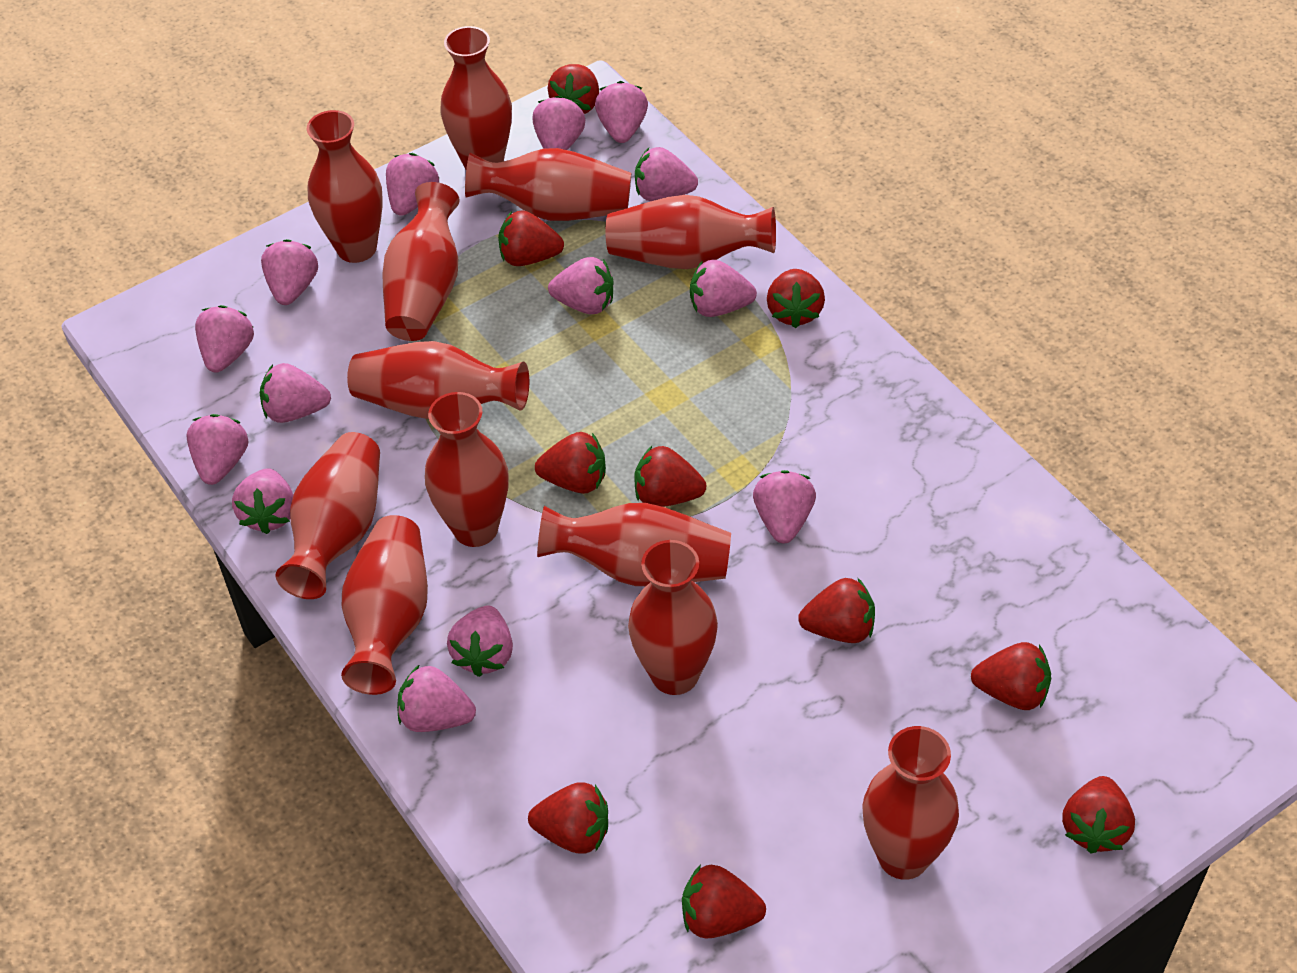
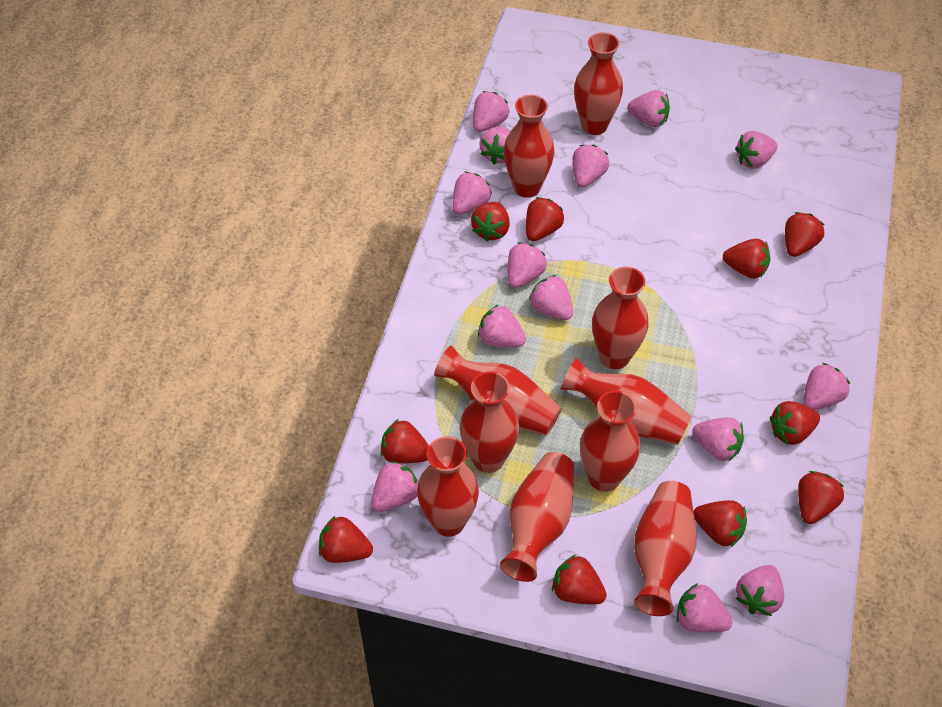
red vase: [276,432,380,599] [307,110,383,263] [341,515,428,695] [347,341,529,419] [382,182,460,341] [425,392,509,547] [440,26,512,169] [465,148,631,221] [537,503,731,586] [605,195,776,269] [628,540,718,695] [862,726,959,880] = 12 -> [417,436,479,537] [434,345,562,435] [459,371,519,473] [500,452,574,582] [504,95,555,198] [561,358,692,445] [574,32,623,135] [580,391,640,492] [592,267,649,369] [634,481,696,616] = 10

